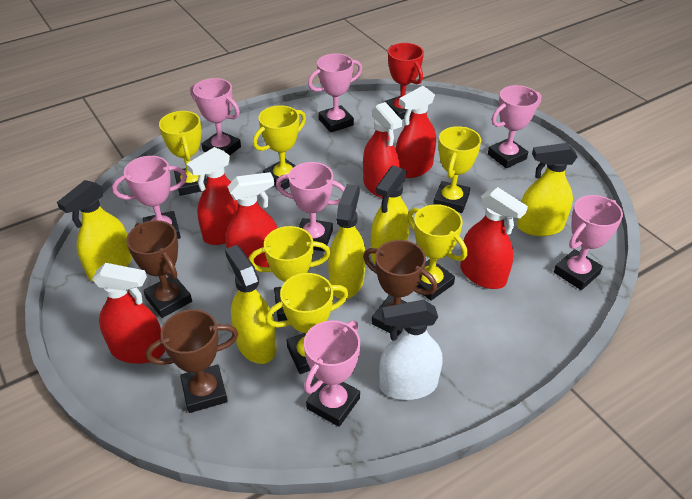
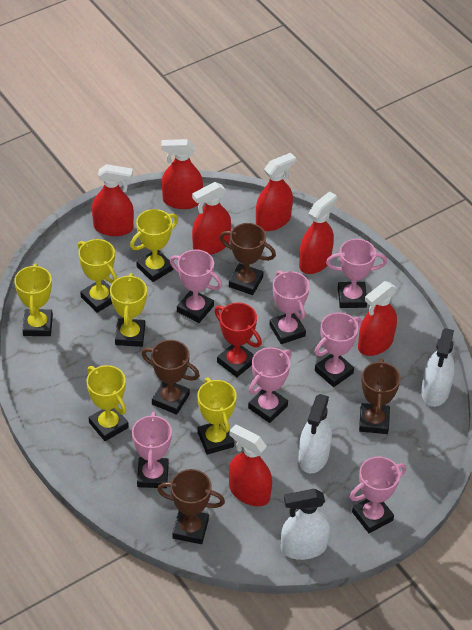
brown trophy: [126,220,192,318] [145,309,238,413] [363,240,437,336] = 3 -> [142,340,200,415] [157,469,225,544] [220,223,276,295] [359,359,401,434] = 4
red spray bottle: [92,263,165,364] [186,147,238,245] [225,172,277,271] [363,102,402,198] [396,86,436,178] [460,187,528,289] = 6 -> [92,164,134,236] [161,139,203,209] [192,182,231,255] [229,425,272,506] [256,153,296,231] [299,191,337,274] [358,281,397,356] = 7
white spray bottle: [379,300,442,400] = 1 -> [281,489,330,560] [298,394,332,473] [421,328,455,407] = 3
yellow spray bottle: [57,180,132,281] [225,245,277,364] [328,184,365,299] [371,166,410,264] [517,143,578,236] = 5 -> none = 0

